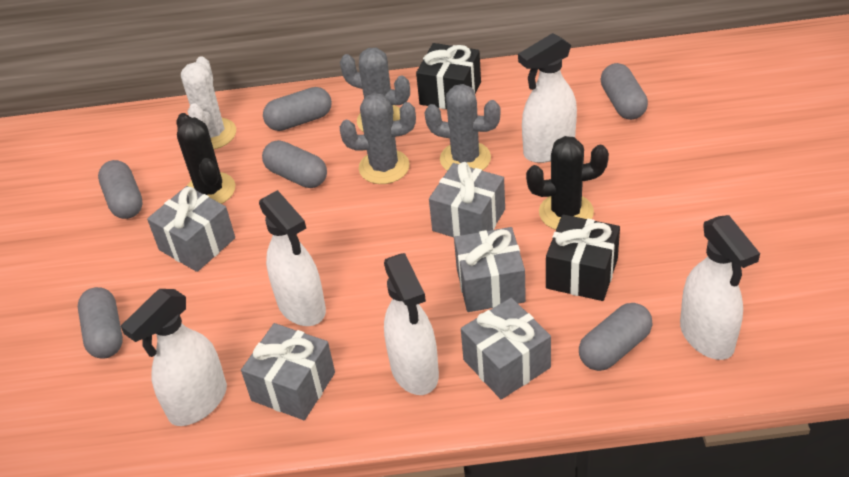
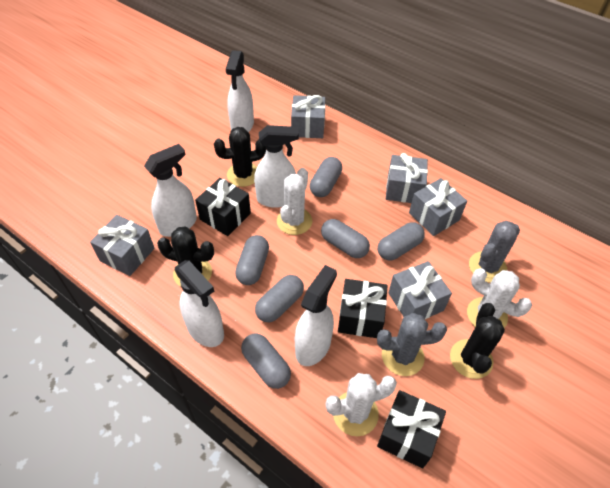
black cactus: [176,113,235,204] [526,136,609,230] = 2 -> [157,227,214,287] [214,127,266,187] [450,303,505,379] = 3
black gift: [416,43,481,109] [546,214,620,301] = 2 -> [195,178,251,236] [338,279,388,338] [377,390,446,468] = 3
grey cactus: [340,48,410,132] [340,93,416,184] [425,84,501,171] = 3 -> [377,313,447,376] [469,221,520,283] = 2
white cactus: [181,56,236,149] = 1 -> [277,168,312,235] [325,373,397,436] [467,268,532,328] = 3

